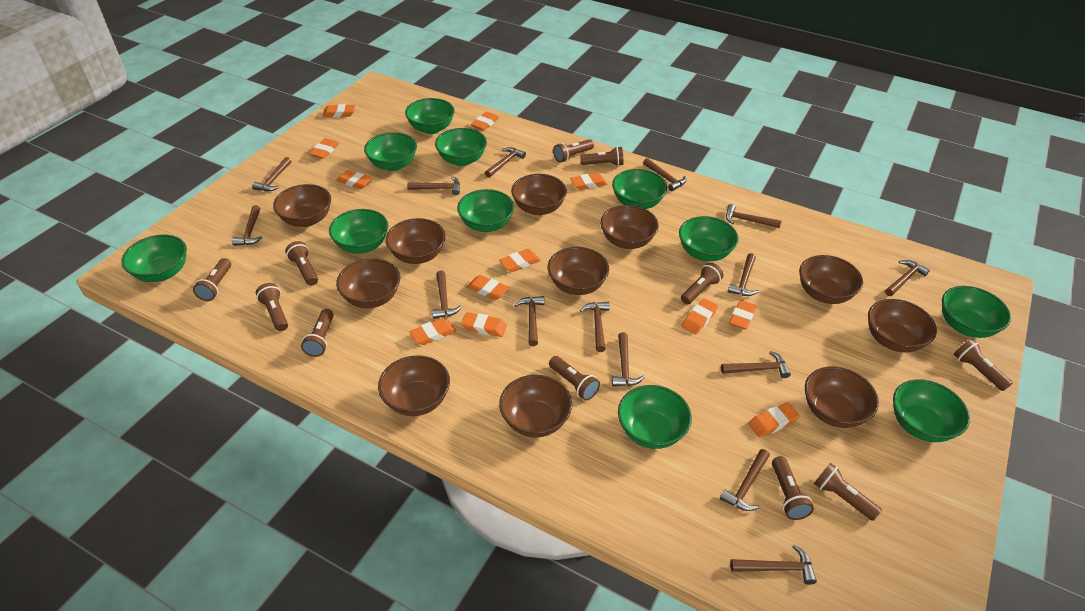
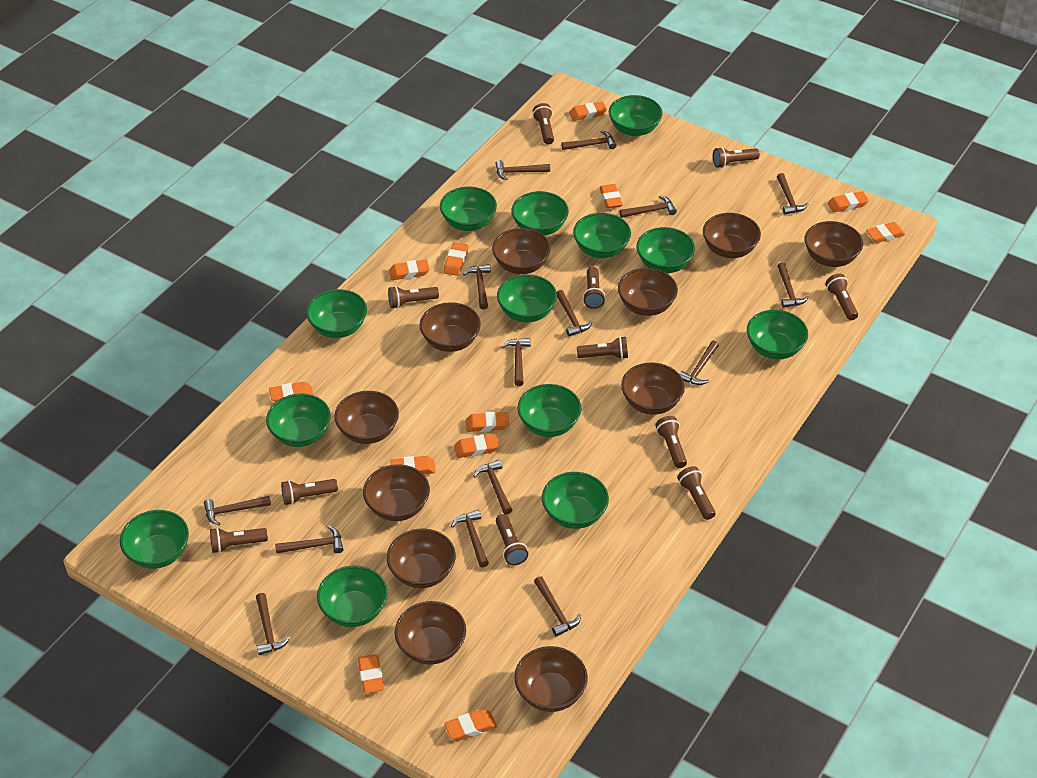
green bowl: [121,235,187,282] [329,209,388,254] [364,132,417,171] [405,98,455,134] [435,128,487,166] [457,189,514,232] [612,169,667,209] [618,385,692,449] [679,216,738,261] [893,379,970,442] [942,286,1011,338] = 11 -> [120,510,189,569] [266,393,331,447] [306,289,367,338] [317,565,388,627] [440,187,497,231] [497,274,557,322] [512,191,569,236] [517,384,581,437] [542,472,609,529] [573,213,631,258] [609,95,663,136] [636,227,695,273] [747,310,808,359] = 13

